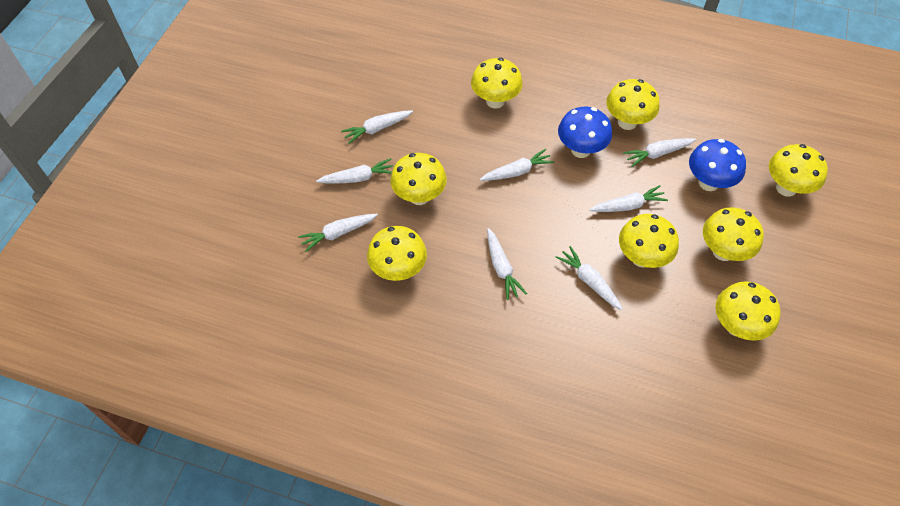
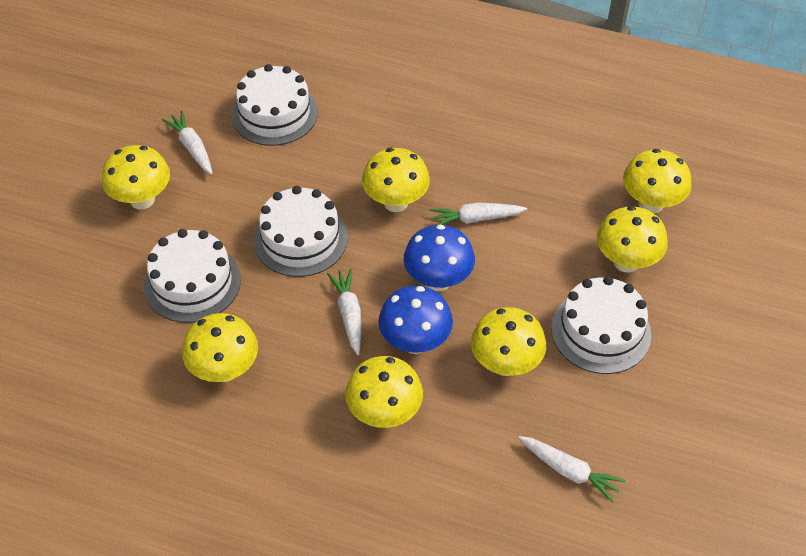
white cake: none = 0 -> [144,229,241,323] [231,64,318,146] [254,186,348,277] [551,276,651,374] = 4
white carrot: [298,214,378,252] [316,158,393,183] [341,110,413,144] [480,149,554,181] [487,228,527,300] [555,246,623,310] [589,185,668,212] [623,138,696,167] = 8 -> [162,111,212,175] [327,269,361,355] [429,203,527,225] [518,436,626,503] = 4
yellow mushroom: [367,226,427,281] [390,153,447,205] [471,58,523,109] [606,79,659,130] [619,214,679,268] [703,207,764,261] [715,281,781,341] [769,144,828,197] = 8 -> [102,145,170,209] [182,313,258,382] [345,356,423,428] [362,148,430,212] [471,307,546,376] [597,206,668,273] [623,149,692,214] = 7

